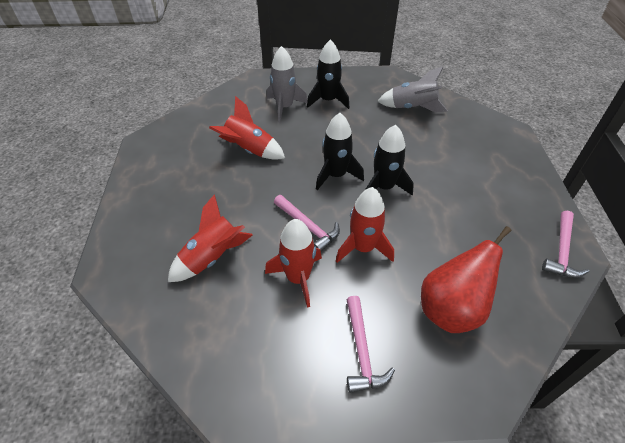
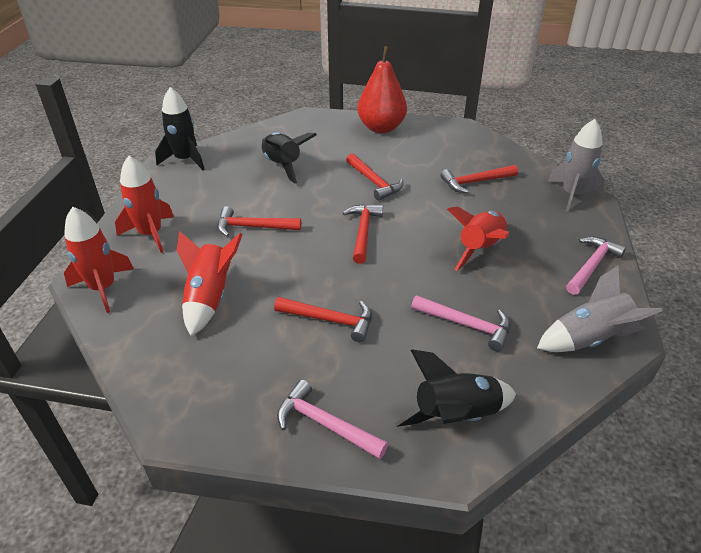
red hammer: none = 0 -> [217,206,301,237] [274,297,372,342] [343,204,383,264] [346,153,403,201] [441,165,518,193] = 5

